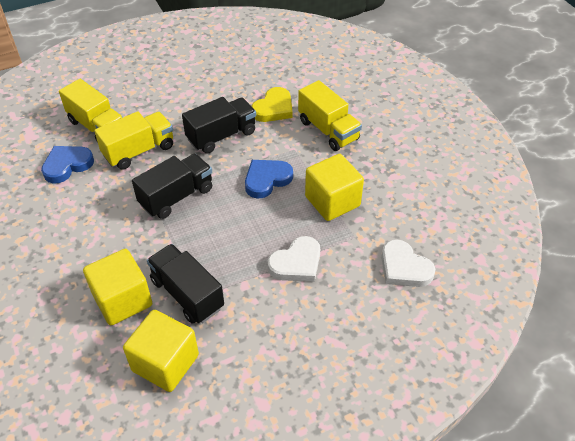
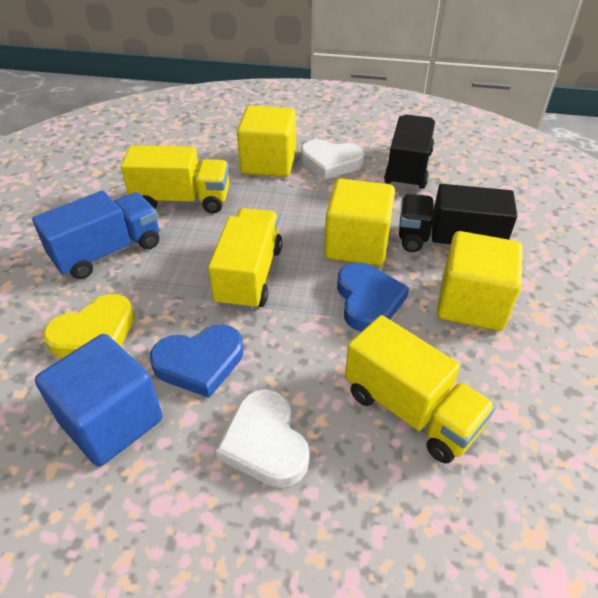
black truck: [132,154,212,219] [147,244,224,324] [182,97,256,153] = 3 -> [384,114,435,190] [399,184,517,252] = 2
blue cube: none = 0 -> [35,334,163,467] = 1
blue truck: none = 0 -> [32,191,159,279] = 1

